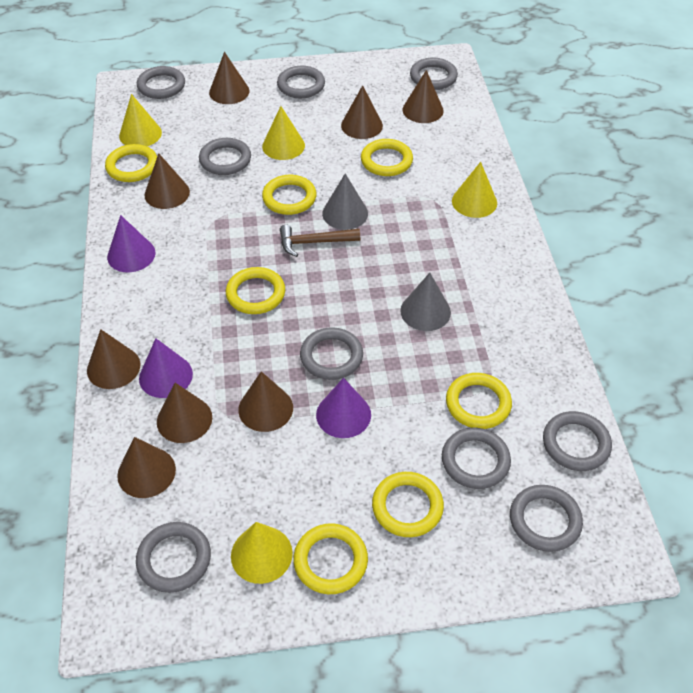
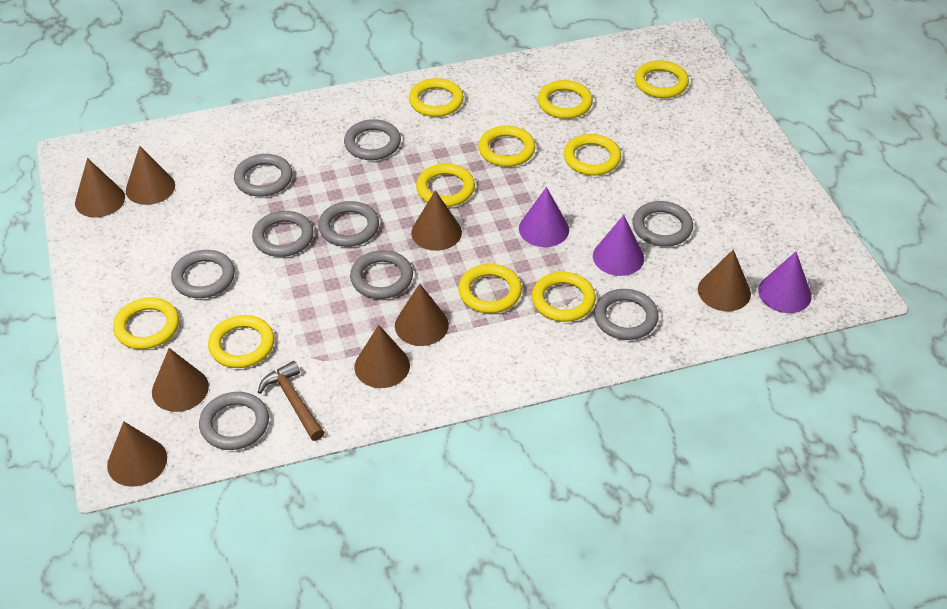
grey cone: [322,173,368,230] [400,273,451,331] = 2 -> none = 0
yellow cone: [119,94,162,146] [231,522,293,584] [262,106,305,160] [452,162,497,218] = 4 -> none = 0
yellow ring: [105,144,157,182] [226,267,285,314] [262,175,316,215] [293,523,368,594] [361,139,413,176] [372,472,444,537] [446,373,512,429] = 7 -> [113,298,179,349] [208,315,274,368] [409,78,464,117] [416,164,475,207] [458,264,522,314] [478,126,535,167] [532,272,596,322] [538,80,593,119] [564,134,621,176] [635,60,689,98] = 10

